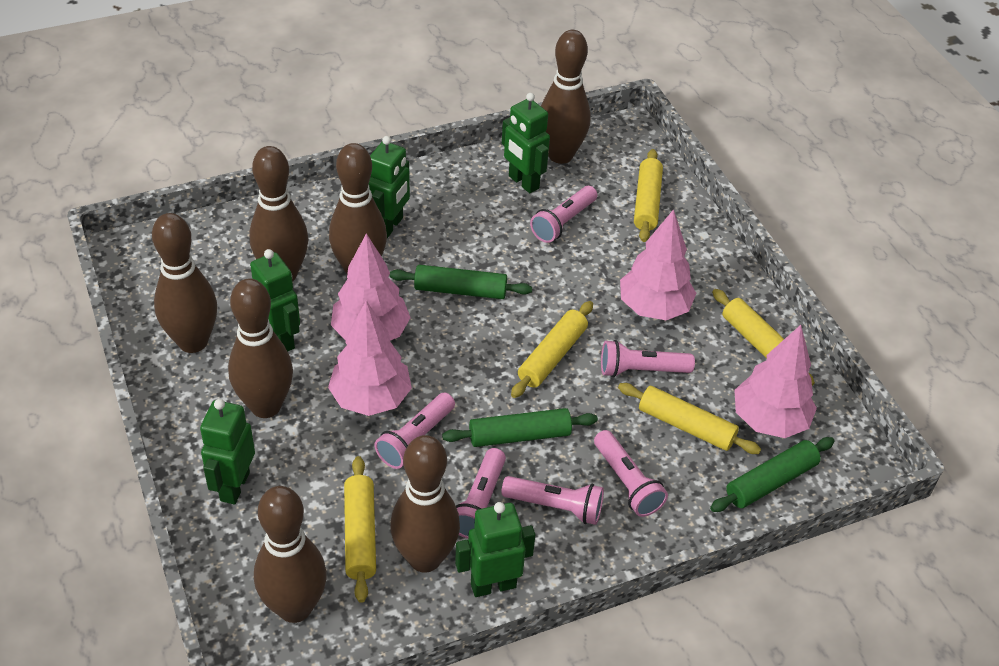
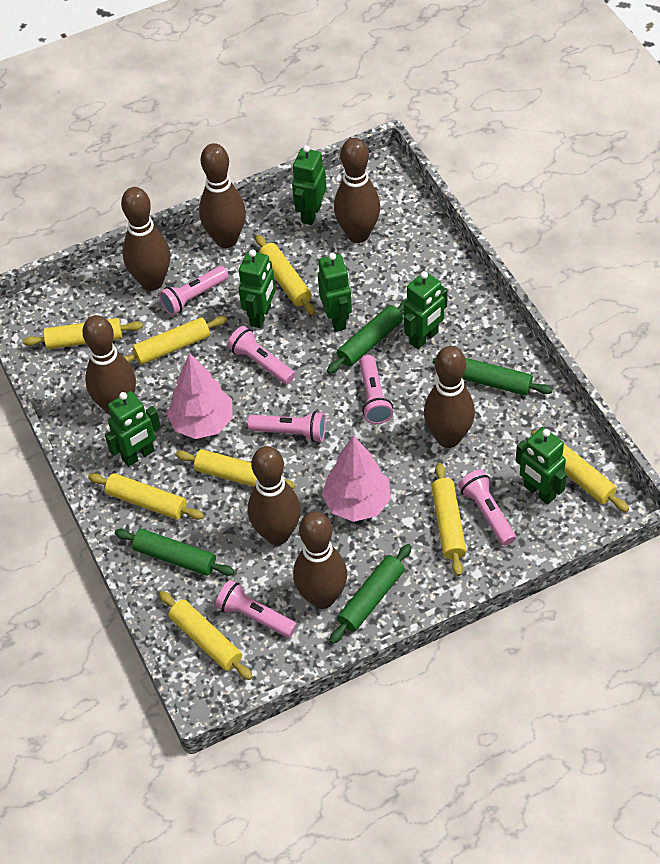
green robot: [200,399,255,504] [250,249,300,351] [369,136,410,238] [455,502,535,597] [502,93,550,193] = 5 -> [105,391,161,467] [238,249,275,328] [292,145,326,225] [318,253,352,332] [404,271,448,349] [516,427,567,505] = 6
green rolling pin: [390,265,532,299] [442,408,598,447] [710,437,835,512] = 3 -> [115,529,235,576] [327,299,408,374] [329,544,412,644] [433,358,553,396] = 4
pink tree: [328,301,412,416] [331,233,411,341] [620,209,696,320] [734,325,817,438] = 4 -> [167,353,233,439] [322,435,391,522] = 2
yellow rolling pin: [344,456,376,603] [511,301,593,398] [618,383,761,454] [634,149,663,242] [712,289,815,386] = 5 -> [23,318,143,349] [88,473,204,520] [123,316,227,365] [159,591,253,680] [175,449,295,489] [255,235,316,315] [431,463,466,576] [531,431,629,512] = 8

